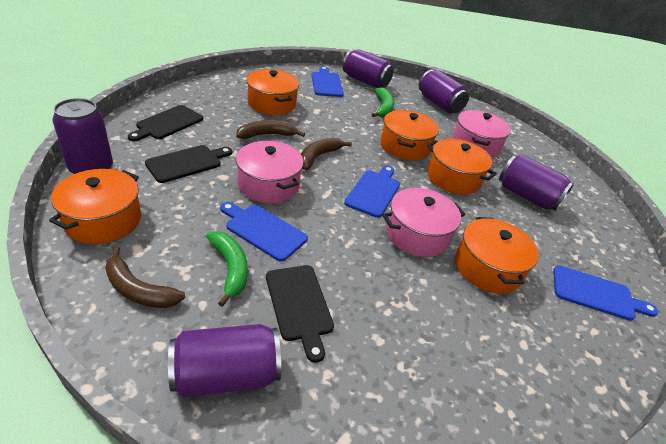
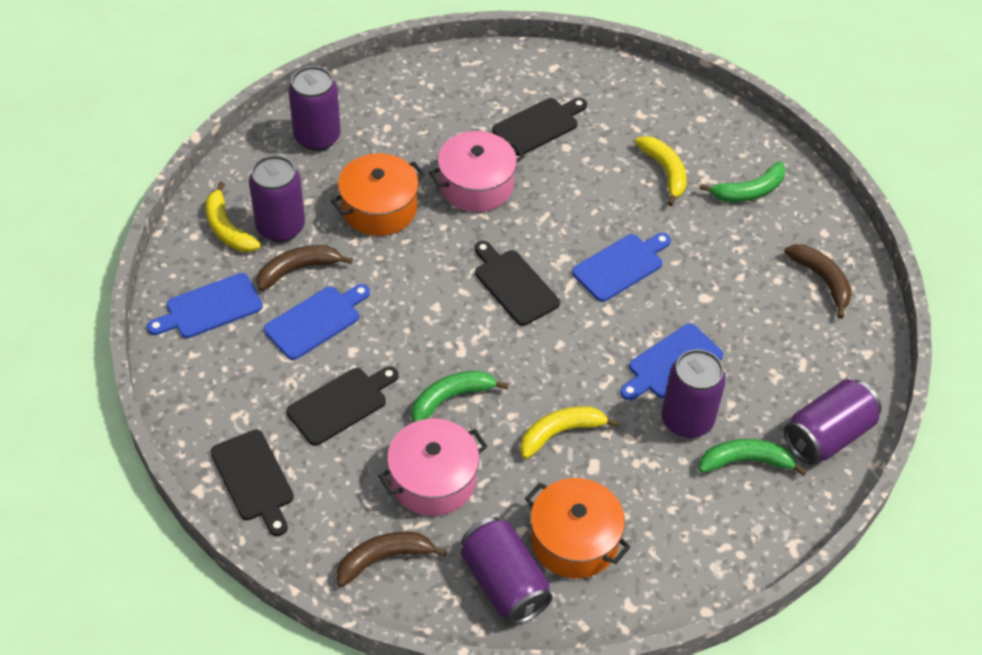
black cutting board: [128,105,203,141] [145,145,232,183] [266,265,334,363] = 3 -> [210,429,294,536] [286,366,399,446] [474,241,560,326] [492,98,587,156] = 4
green banana: [206,231,248,307] [372,87,394,117] = 2 -> [412,371,508,422] [699,161,786,202] [699,439,807,476] = 3
orange pot: [49,169,141,244] [246,69,299,115] [381,110,439,161] [427,139,497,195] [455,217,539,294] = 5 -> [331,153,425,236] [525,478,631,578] = 2
pink pot: [236,141,304,203] [382,188,465,257] [452,110,511,158] = 3 -> [378,418,488,516] [429,131,525,212] = 2
yellow banana: none = 0 -> [205,182,261,252] [520,406,620,459] [635,136,687,206] = 3

